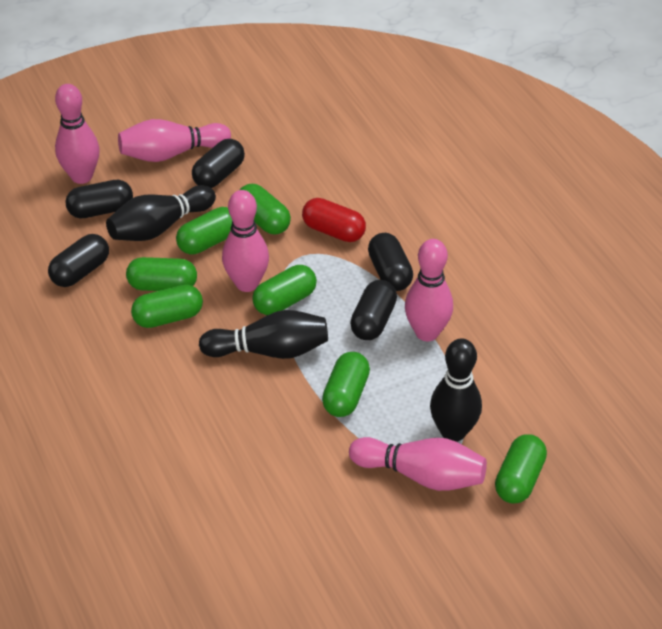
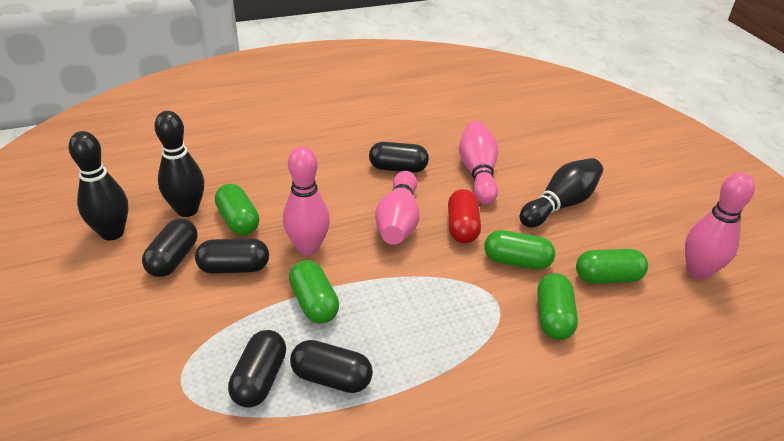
green capsule: [126,257,197,291] [131,285,203,328] [176,207,232,255] [240,184,291,235] [252,265,317,315] [322,352,370,417] [495,434,547,503] = 7 -> [215,184,259,235] [289,260,339,323] [484,230,555,270] [537,273,578,340] [576,249,648,284] = 5
pink bowling pin: [55,84,100,184] [118,119,231,162] [222,190,269,292] [349,437,487,491] [405,239,453,341] = 5 -> [283,146,330,255] [375,171,420,245] [459,121,498,205] [685,172,755,280] = 4

